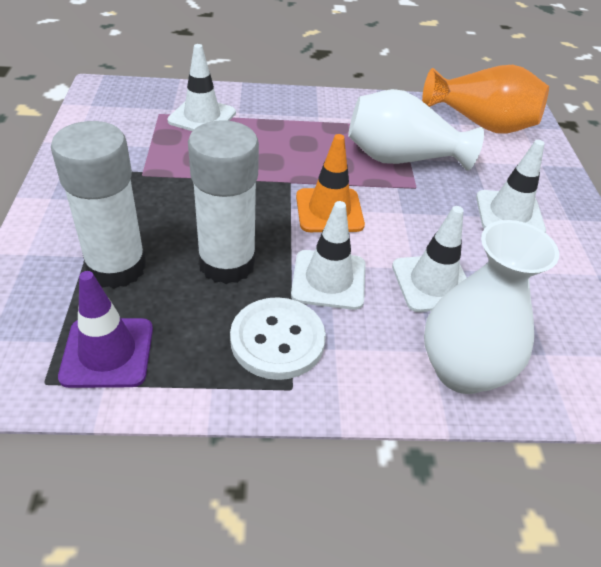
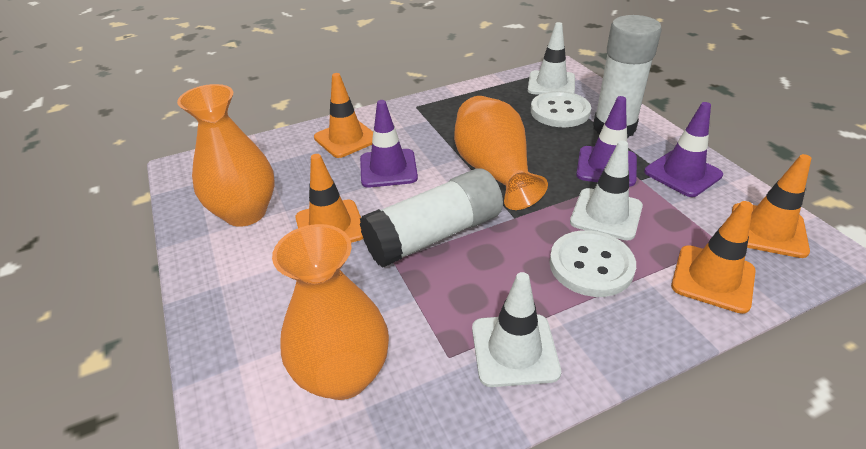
orange traffic cone: [296,134,365,232] = 1 -> [295,154,364,243] [314,73,373,158] [671,201,756,314] [732,154,811,258] = 4
orange vase: [422,65,549,134] = 1 -> [177,84,274,227] [272,224,389,400] [454,96,548,210] = 3
purple traffic cone: [58,271,153,388] = 1 -> [360,100,418,188] [576,96,637,187] [644,102,723,197] = 3
white button: [230,297,326,380] = 1 -> [531,91,591,127] [549,230,636,297] = 2
white traffic cone: [167,44,236,131] [291,201,366,310] [392,206,467,312] [476,140,546,232] = 4 -> [472,272,561,387] [528,22,575,95] [570,140,643,241] = 3
white vase: [348,89,484,171] [424,220,559,394] = 2 -> none = 0

